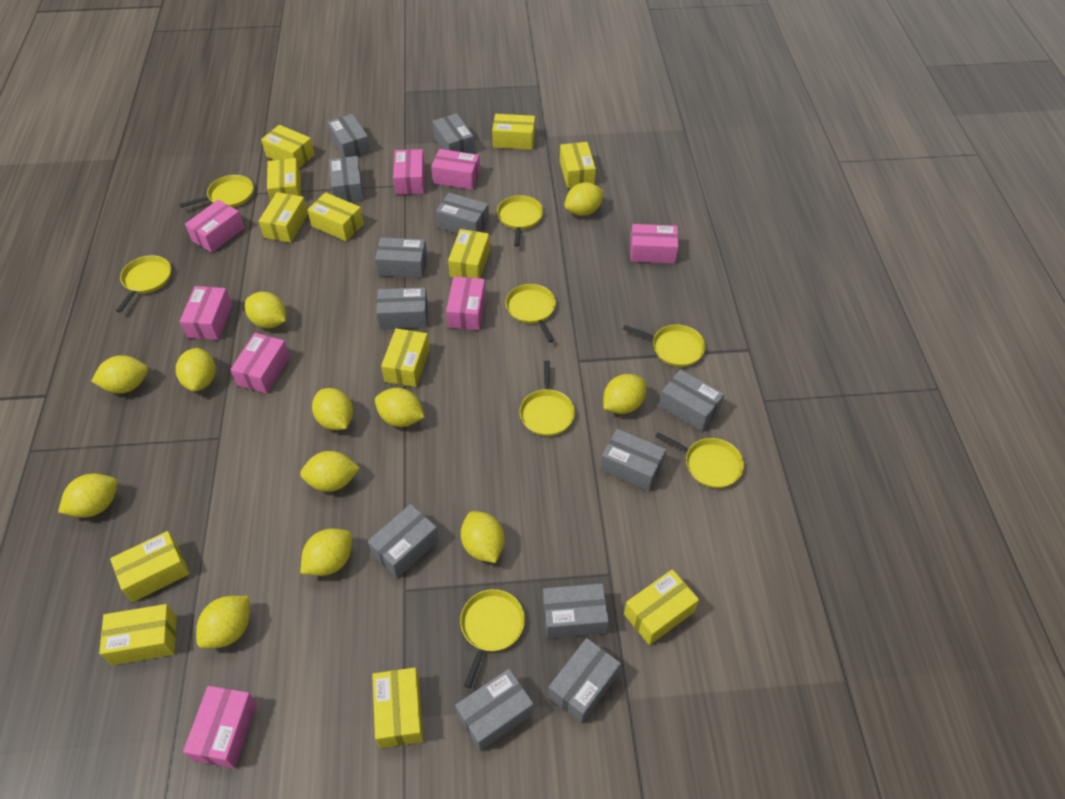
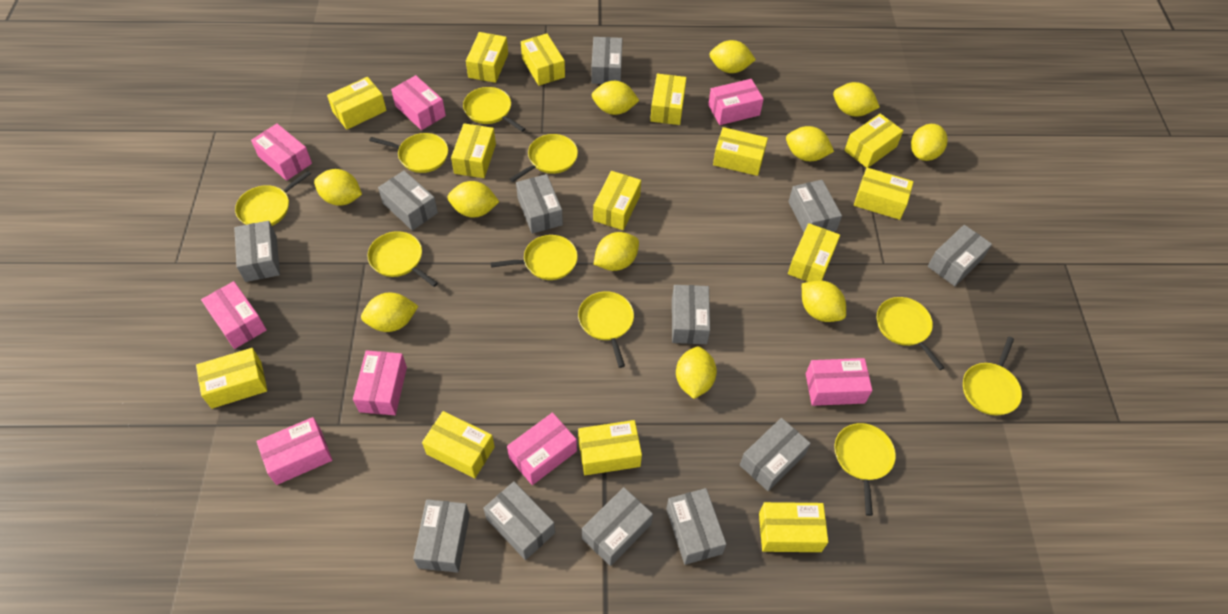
yellow box: [99,604,177,665] [110,531,190,602] [259,192,308,243] [261,125,315,168] [267,158,301,200] [307,192,364,241] [372,668,423,748] [381,328,430,387] [448,229,490,278] [492,114,535,150] [560,142,596,188] [624,569,699,645] = 12 -> [196,348,267,409] [327,77,387,130] [422,411,495,478] [451,123,496,178] [466,32,508,83] [521,33,565,86] [578,420,642,475] [593,171,641,230] [650,74,686,125] [713,127,768,176] [759,502,828,552] [788,223,840,282] [844,113,903,168] [854,168,914,220] = 14
yellow lemon: [58,473,118,517] [91,355,148,393] [176,348,216,391] [196,596,250,648] [245,292,286,328] [300,451,360,492] [300,528,352,576] [312,388,353,430] [375,388,425,427] [461,511,505,563] [564,182,604,216] [603,374,646,414] = 12 -> [314,169,362,206] [361,293,418,332] [448,181,499,218] [592,81,639,115] [594,232,639,271] [676,347,717,399] [710,40,756,73] [786,126,834,161] [802,281,846,322] [833,82,880,116] [911,124,947,161] = 11
yellow pan: [116,255,171,313] [179,175,253,208] [460,589,525,688] [497,195,543,247] [505,284,556,342] [519,360,575,436] [623,324,705,367] [655,432,744,488] = 8 -> [235,171,311,226] [367,231,438,287] [369,133,448,173] [463,87,525,132] [491,235,578,280] [510,134,578,182] [578,291,634,368] [834,423,896,516] [877,297,945,370] [963,337,1022,416] = 10

